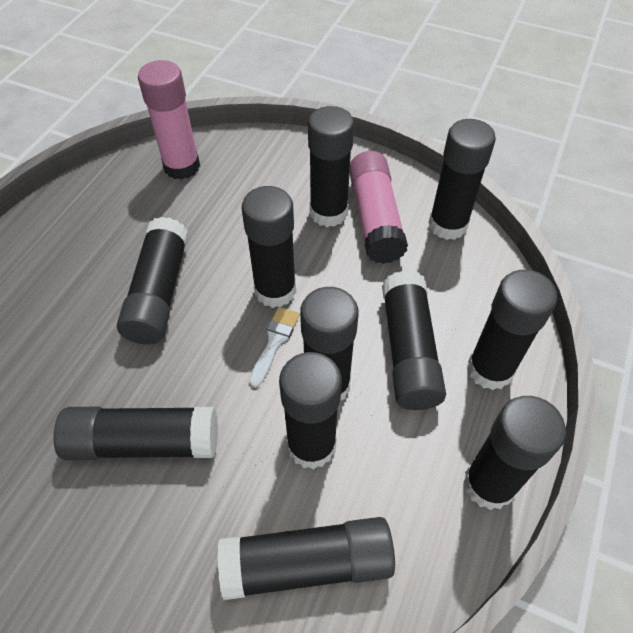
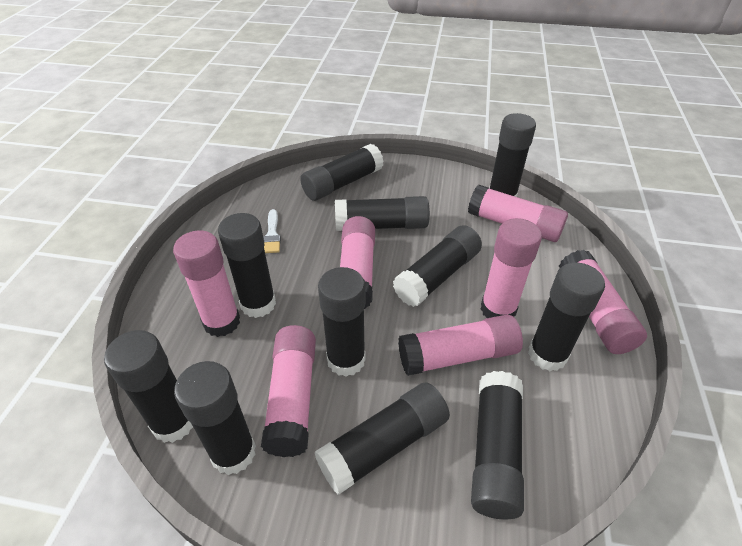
pink glue stick: [138,60,200,180] [350,151,408,264] = 2 -> [173,230,240,337] [261,325,316,457] [340,216,375,309] [398,315,523,376] [468,185,568,242] [480,218,542,318] [559,250,647,354] = 7

